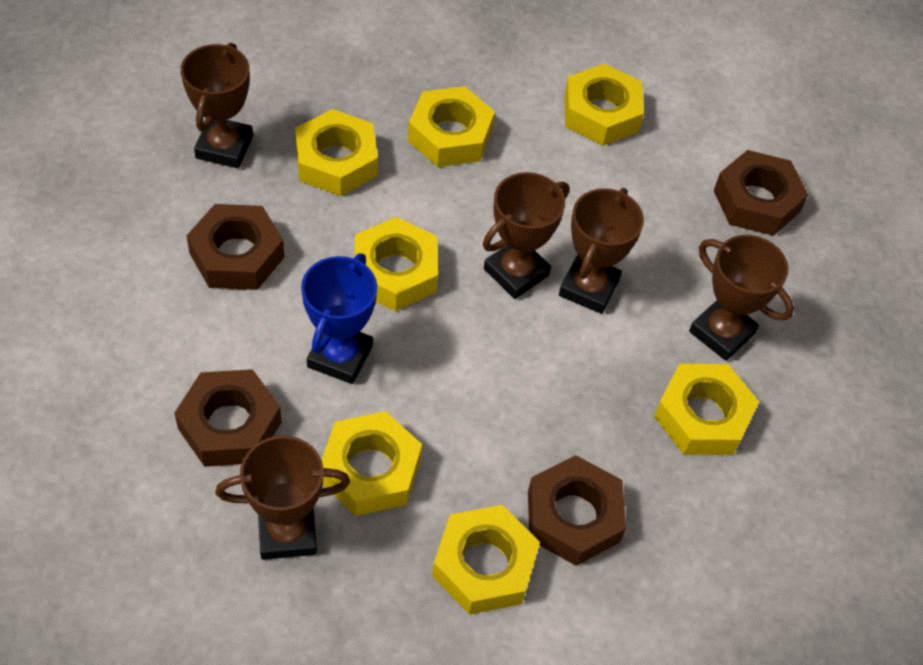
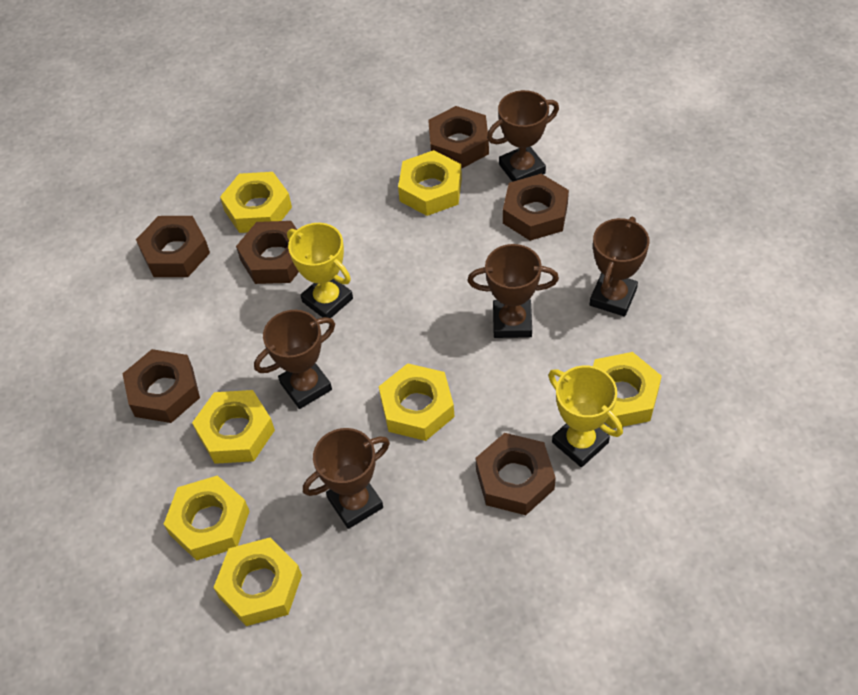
blue trophy: [301,253,377,384] = 1 -> none = 0
brown nut: [174,369,282,467] [186,204,284,290] [528,455,626,566] [714,150,808,236] = 4 -> [123,349,200,423] [136,216,210,277] [236,221,299,284] [428,106,489,169] [476,433,556,515] [503,174,569,241] = 6
yellow trophy: none = 0 -> [287,223,353,318] [548,366,623,467] = 2

